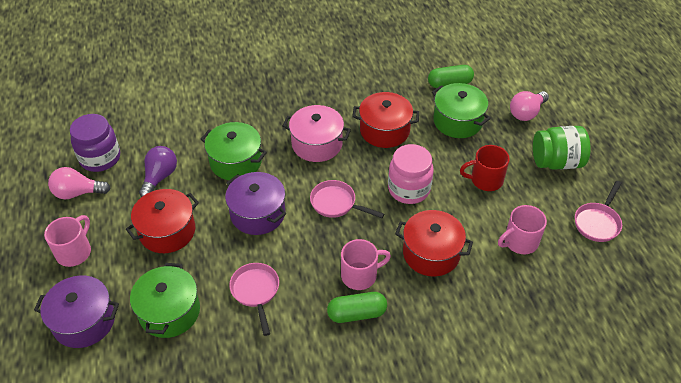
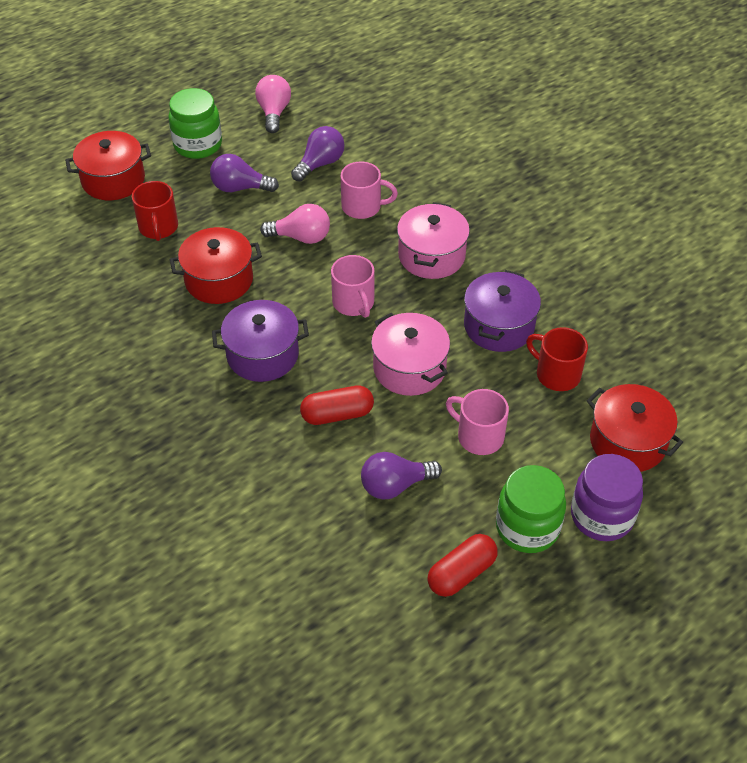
green capsule: [327,292,387,323] [428,65,474,88] = 2 -> none = 0
green jar: [533,126,591,170] = 1 -> [168,88,222,159] [496,465,566,553] = 2
green pot: [130,263,200,338] [201,122,267,180] [432,83,491,138] = 3 -> none = 0
pink jar: [388,144,434,204] = 1 -> none = 0
pink pan: [229,263,279,336] [310,180,384,218] [575,181,622,242] = 3 -> none = 0
pink pot: [283,105,351,162] = 1 -> [371,313,450,396] [397,202,470,279] = 2
purple light bulb: [139,146,177,197] = 1 -> [210,154,279,192] [291,126,345,182] [361,452,442,500] = 3
red capsule: none = 0 -> [300,386,374,425] [428,534,498,597] = 2
red mug: [460,145,510,191] = 1 -> [132,181,178,241] [526,327,588,391] = 2

